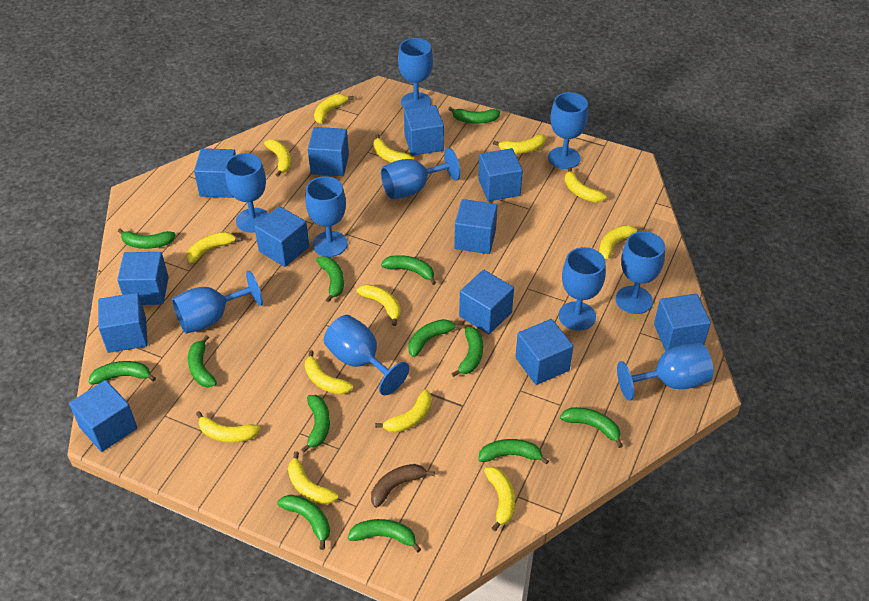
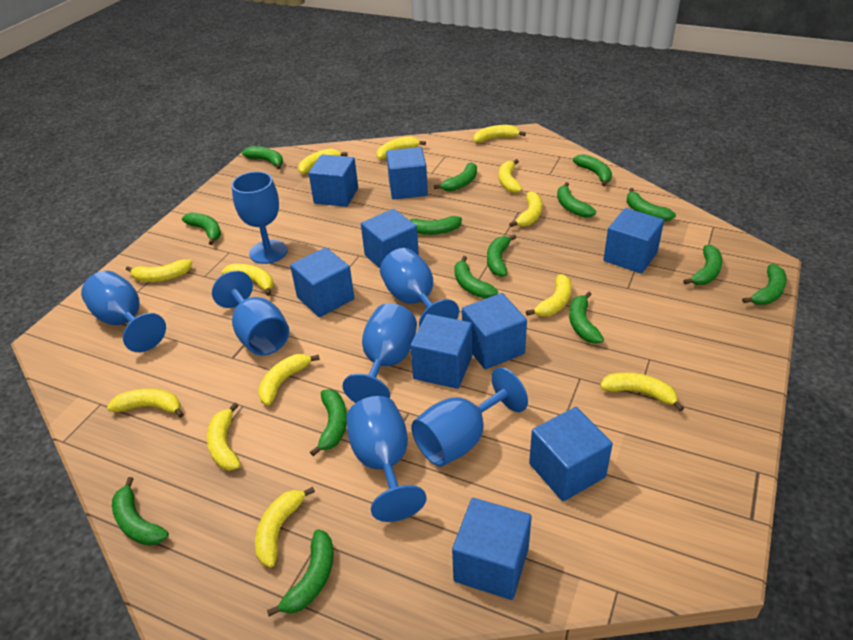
blue cube: [69,380,137,452] [98,293,148,353] [117,252,169,305] [194,148,236,198] [255,206,309,267] [308,127,349,176] [404,105,444,156] [454,199,497,254] [459,270,514,334] [478,148,523,201] [516,319,573,385] [654,294,711,351] = 12 -> [290,247,354,317] [309,154,358,207] [361,209,419,268] [386,147,428,199] [410,314,472,389] [452,498,532,600] [462,293,527,369] [529,407,613,501] [603,208,664,274] = 9
blue goblet: [172,271,263,334] [225,153,269,233] [305,176,348,257] [324,315,409,395] [381,148,460,199] [398,38,433,109] [548,92,588,169] [559,247,606,331] [616,231,665,314] [617,343,713,401] = 10 -> [81,271,166,352] [212,271,289,356] [231,172,287,264] [342,303,417,403] [346,396,427,522] [380,248,459,327] [411,367,528,467] = 7
brown banana: [371,464,435,508] = 1 -> none = 0
green banana: [89,361,156,384] [118,229,176,249] [188,335,217,387] [277,495,330,550] [301,395,330,452] [316,256,344,302] [348,519,421,552] [381,255,436,285] [408,319,462,357] [448,107,500,124] [451,327,483,377] [478,439,549,465] [560,407,623,448] = 13 -> [112,477,169,546] [182,212,221,245] [242,146,283,169] [267,529,333,617] [310,389,347,456] [410,216,462,235] [434,162,477,192] [454,256,498,299] [487,234,517,277] [557,182,596,218] [569,291,604,344] [573,154,612,186] [627,188,676,222] [683,245,723,285] [742,264,787,305] = 15

